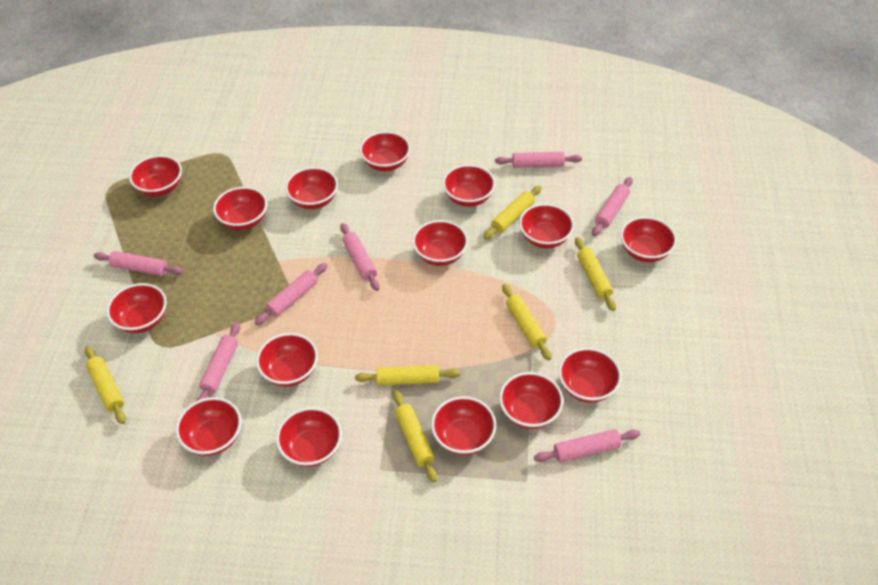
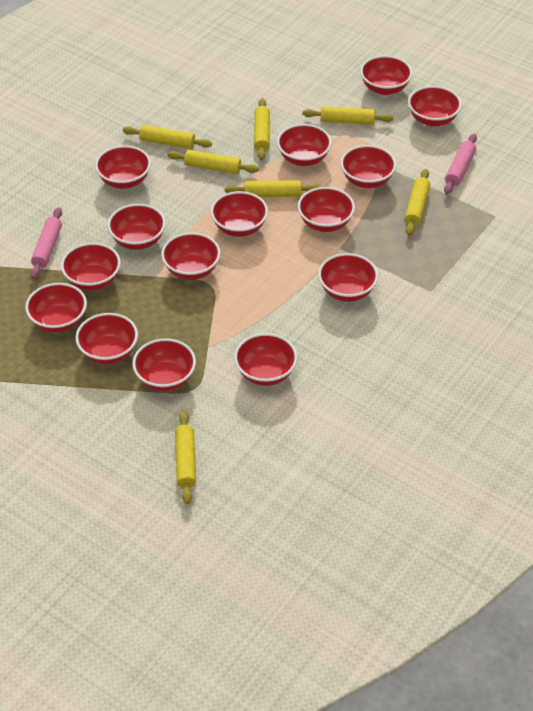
pink rolling pin: [94,251,183,276] [196,322,240,401] [255,263,328,325] [340,223,380,291] [495,152,582,168] [534,429,640,462] [592,177,633,236] = 7 -> [30,207,62,279] [444,134,477,194] = 2
yellow rolling pin: [85,346,126,424] [355,365,460,386] [393,390,437,483] [483,186,542,239] [502,284,551,360] [575,237,616,311] = 6 -> [123,125,212,149] [167,150,259,174] [175,411,196,504] [225,180,321,197] [254,98,270,160] [302,106,394,125] [405,169,430,236] = 7

